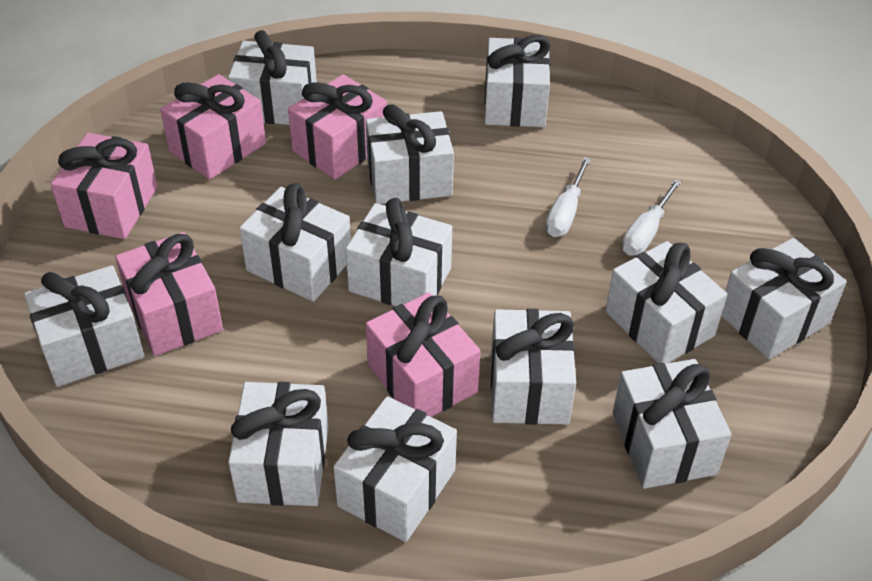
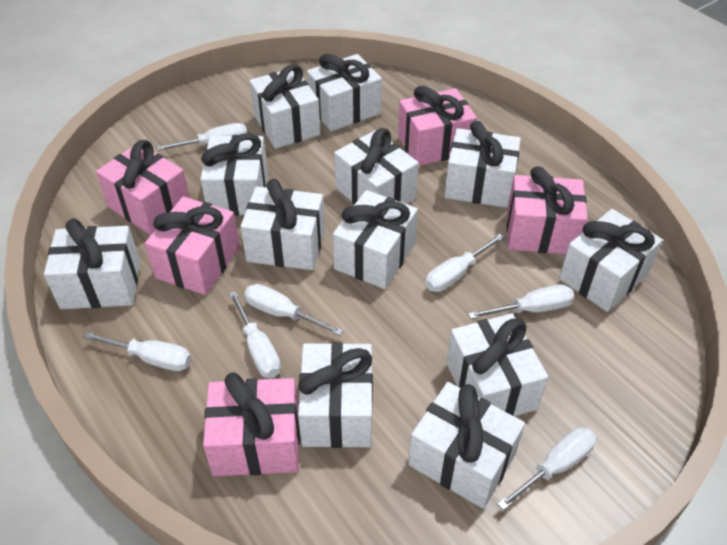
white screwdriver: [546,157,591,237] [622,179,682,256] = 2 -> [83,332,192,371] [157,123,247,151] [229,291,281,378] [244,284,344,336] [425,233,505,292] [468,284,574,319] [497,427,596,510] = 7

